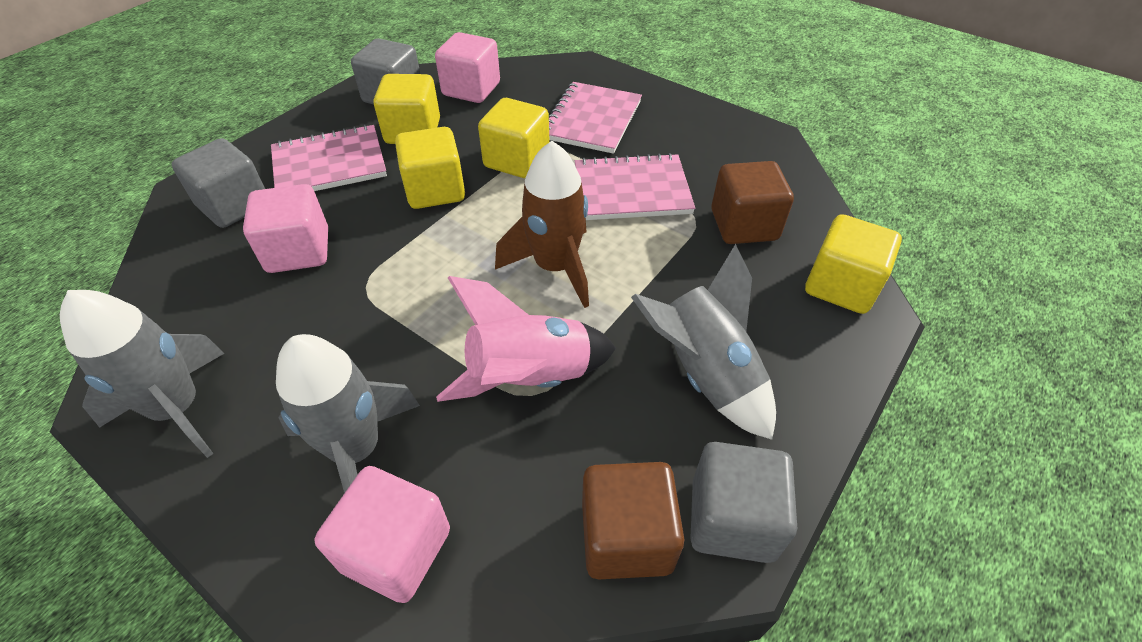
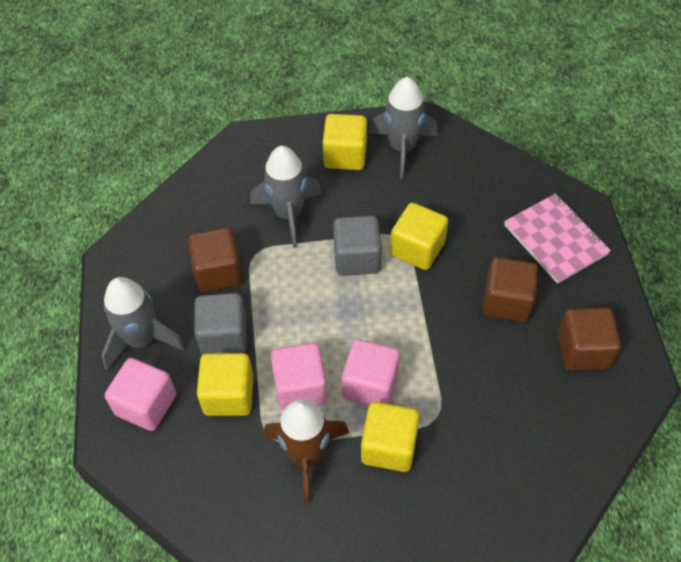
brown cube: [582,462,684,579] [711,161,794,244] = 2 -> [188,228,242,292] [483,257,538,322] [558,307,621,370] = 3
grey cube: [172,138,265,228] [351,38,420,104] [690,442,797,563] = 3 -> [194,293,247,355] [333,216,382,276] = 2
pink notebook: [271,124,387,191] [549,82,642,154] [575,153,695,220] = 3 -> [504,193,611,284] = 1
pink rocket: [436,276,616,402] = 1 -> none = 0

